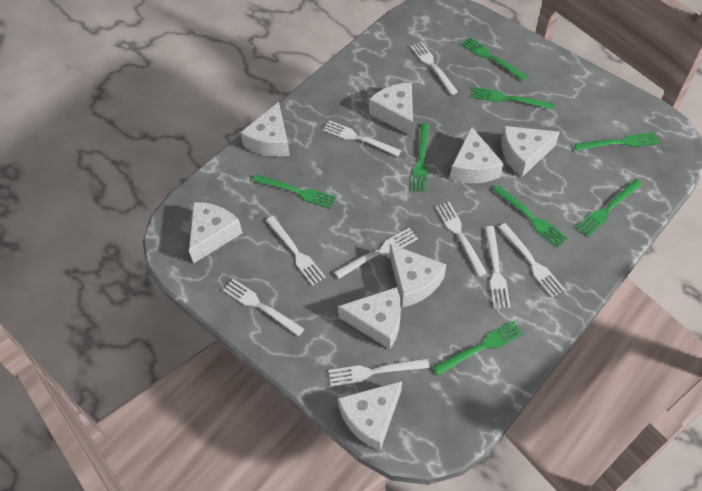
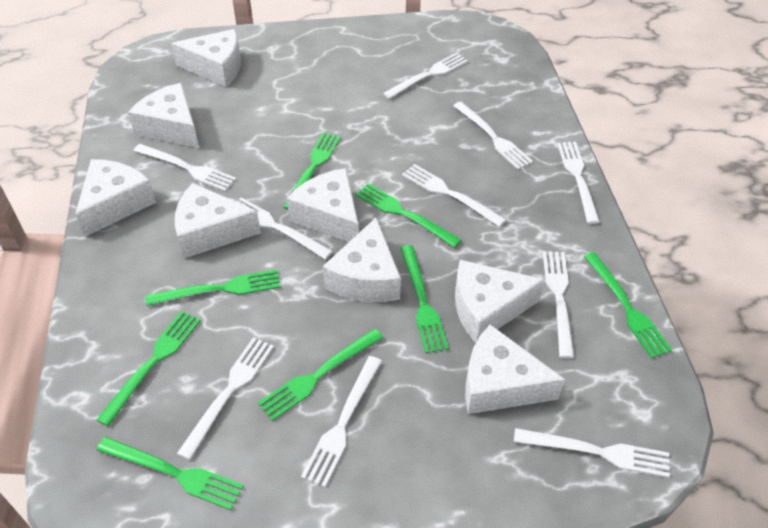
white fork: [223,279,304,336] [266,216,326,286] [323,120,402,157] [329,358,430,386] [334,228,418,279] [410,41,458,95] [436,202,487,276] [485,226,511,308] [498,223,565,297] = 9 -> [134,144,236,191] [177,337,274,460] [236,197,333,260] [301,356,382,487] [383,53,468,99] [402,164,506,227] [453,102,533,169] [514,428,670,478] [543,251,574,359] [557,142,600,224] = 10

